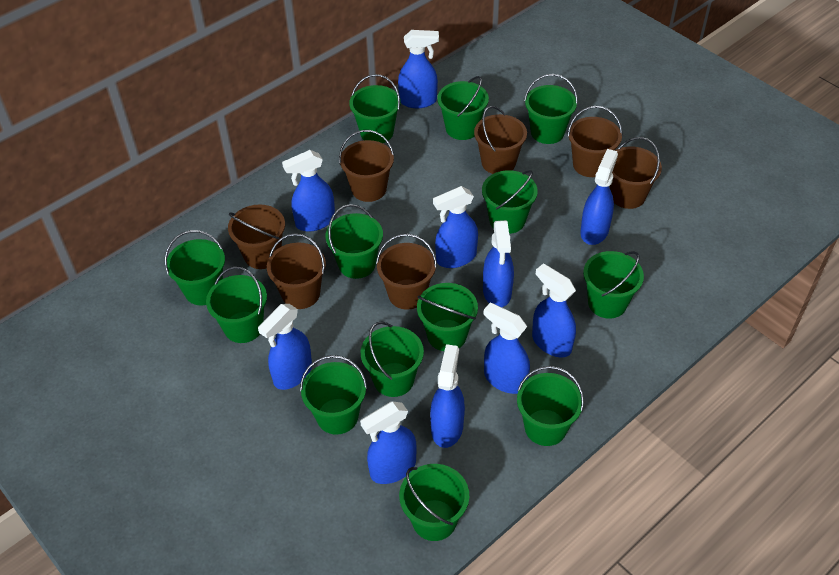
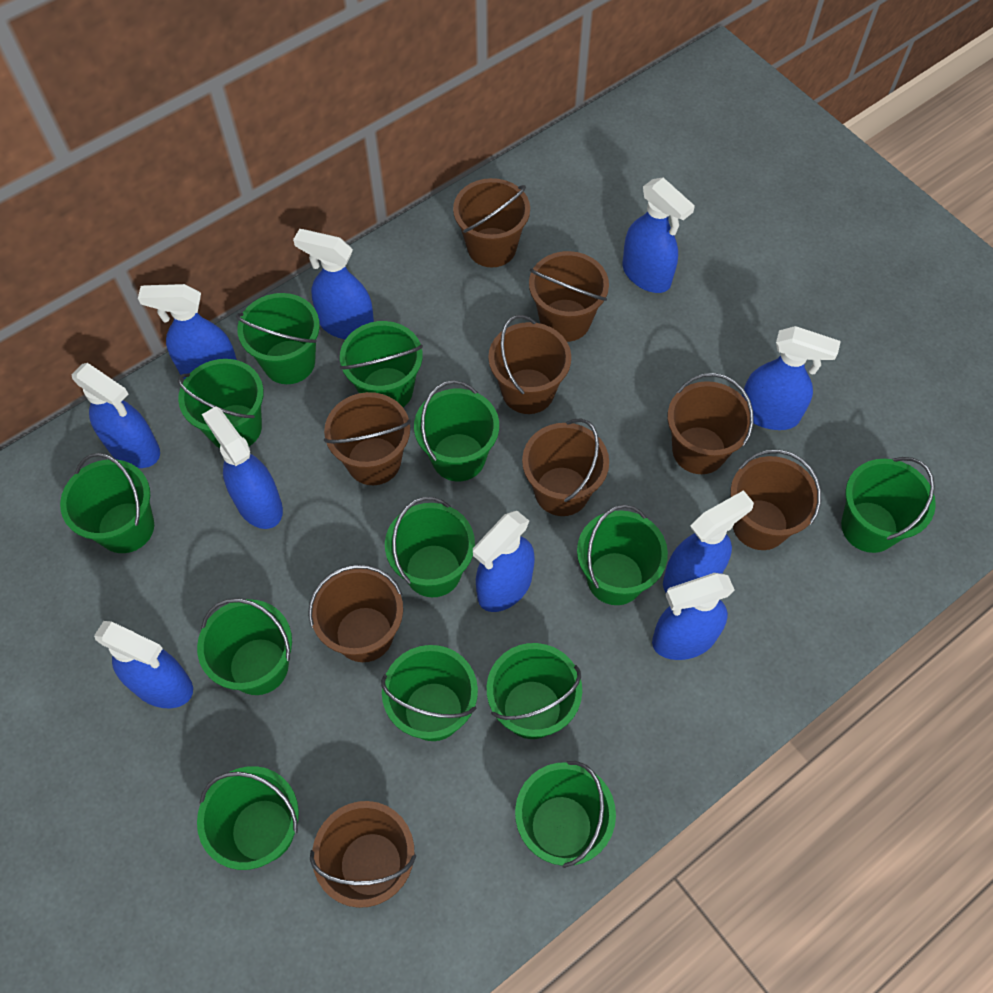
brown bucket: [228,205,285,269] [267,233,326,309] [339,130,394,202] [376,234,437,310] [474,106,527,174] [568,106,623,177] [610,137,662,209] = 7 -> [308,565,403,662] [310,801,416,908] [324,392,411,485] [453,178,530,267] [488,315,571,414] [522,418,609,516] [529,251,609,342] [668,373,754,474] [730,450,821,550] = 9

